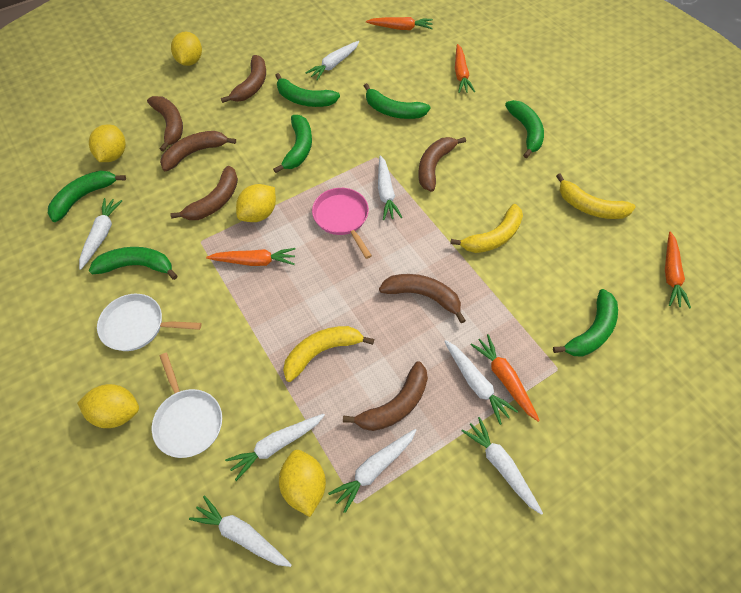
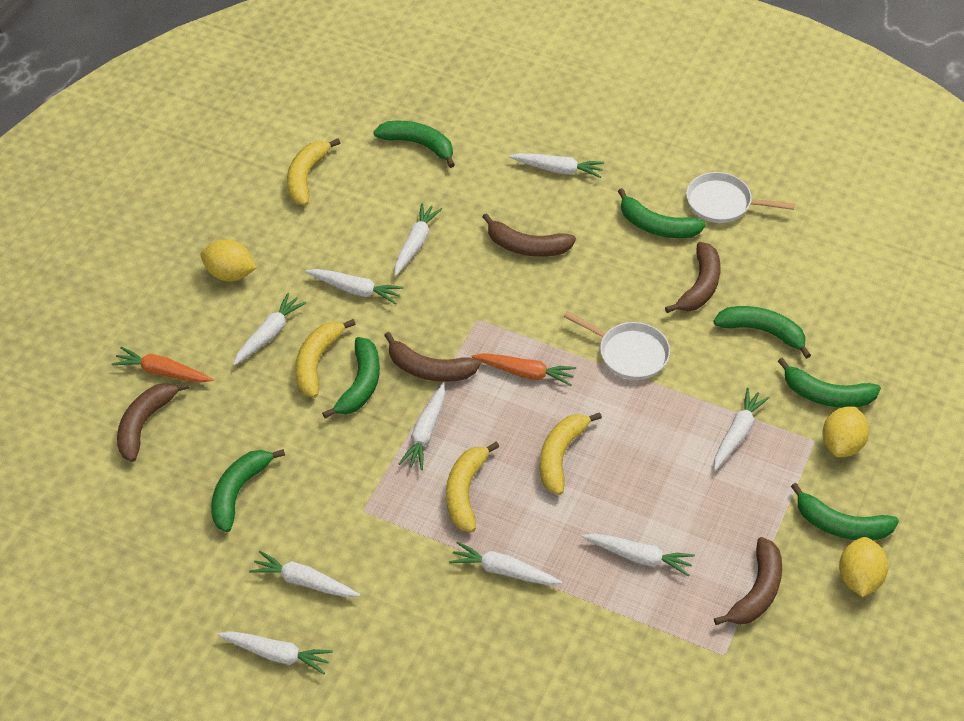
brown banana: [147,96,183,152] [160,131,236,171] [170,166,238,220] [221,55,266,103] [343,361,428,431] [379,274,466,323] [418,137,466,192] = 7 -> [117,382,190,462] [384,332,481,382] [482,213,576,257] [665,242,721,313] [714,537,782,625] = 5
orange carrot: [206,248,296,266] [366,17,433,30] [455,44,475,93] [470,334,540,422] [665,232,691,309] = 5 -> [111,347,214,383] [472,353,576,386] = 2
pink pan: [312,188,372,259] = 1 -> none = 0
white carrot: [79,198,122,270] [189,496,292,567] [225,414,325,481] [305,41,360,80] [328,429,416,513] [378,155,402,220] [444,340,518,425] [461,417,543,515] = 8 -> [217,631,333,674] [233,293,306,366] [249,551,360,597] [305,269,403,304] [395,203,442,276] [399,383,445,470] [449,541,562,585] [509,153,604,178] [582,534,695,577] [714,388,770,470] = 10
yellow banana: [283,326,374,382] [450,204,523,253] [556,173,636,219] = 3 -> [287,138,340,206] [295,319,356,398] [446,442,499,532] [540,412,602,495] = 4
yellow lemon: [77,384,139,428] [89,125,126,162] [171,32,202,66] [236,184,276,222] [279,450,326,517] = 5 -> [201,239,257,282] [822,406,869,457] [839,537,888,597] = 3

